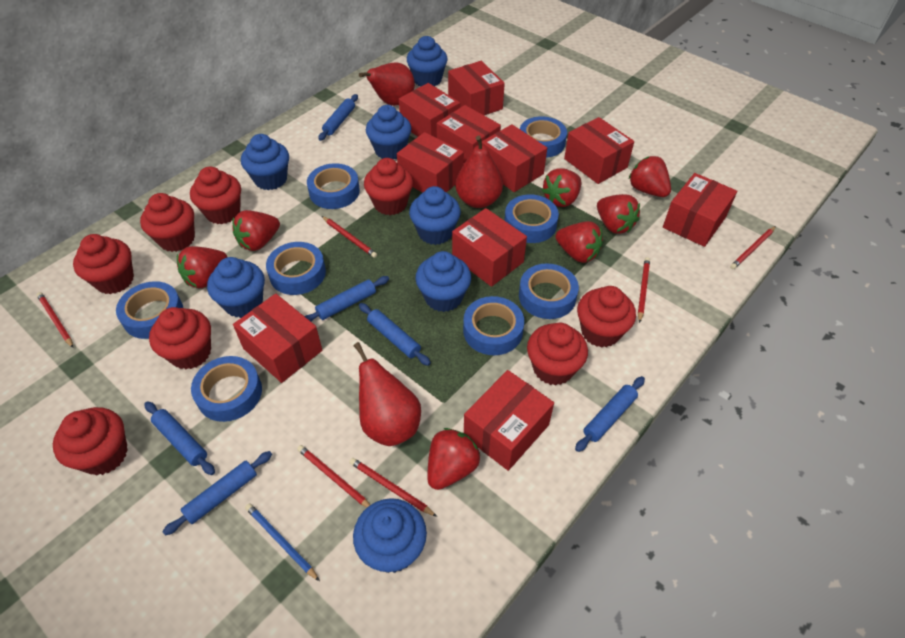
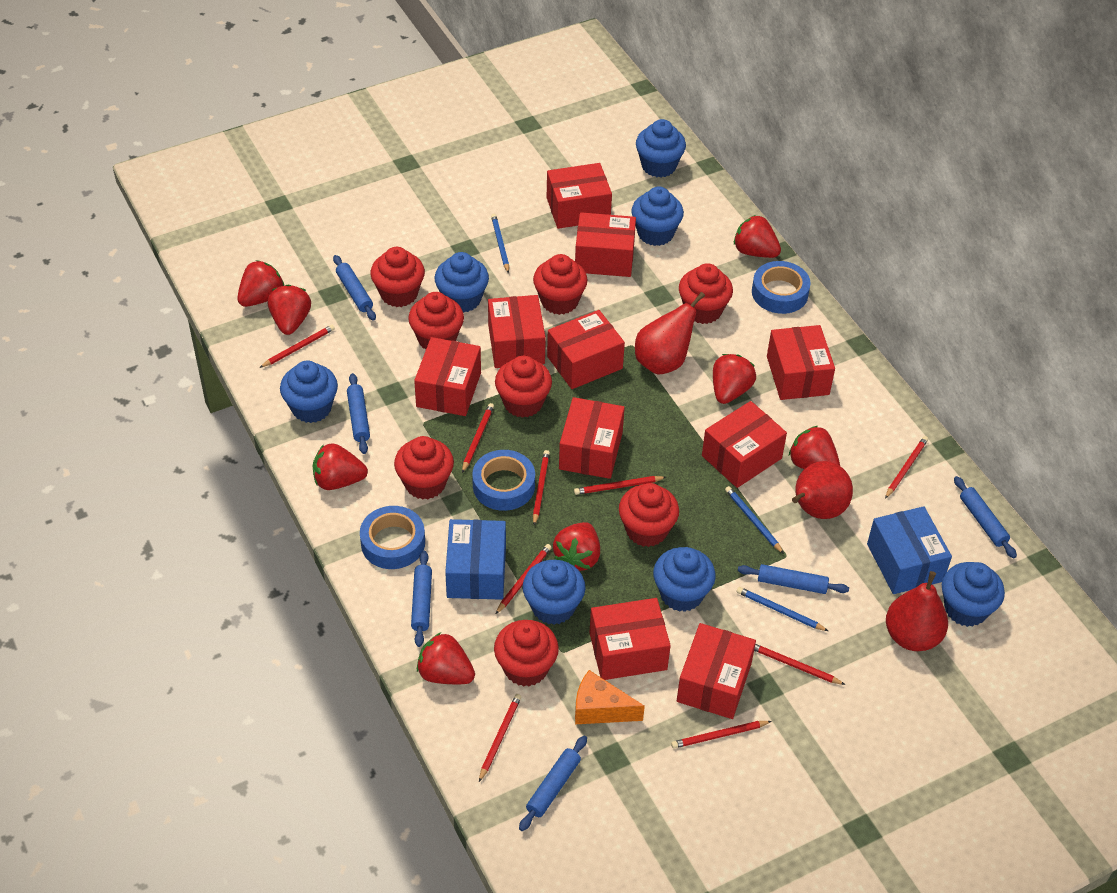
blue box: none = 0 -> [445,519,506,600] [867,506,952,594] = 2
blue pencil: [245,503,320,581] = 1 -> [491,214,509,273] [725,486,784,554] [737,587,828,631] = 3
blue tape: [116,281,183,339] [191,356,262,422] [266,242,326,295] [307,163,360,209] [463,296,524,355] [504,195,559,243] [519,264,579,319] [520,116,567,158] = 8 -> [360,506,425,569] [472,450,535,511] [752,261,811,314] = 3
orange cheese: none = 0 -> [575,670,645,724] = 1
red pencil: [37,292,73,348] [297,445,370,507] [322,216,377,258] [349,458,437,517] [638,257,650,323] [730,226,776,269] = 6 -> [259,325,335,368] [462,403,494,473] [479,694,521,782] [496,544,552,614] [533,450,550,526] [574,476,666,495] [671,721,772,748] [754,644,845,685] [885,436,928,499] = 9
red strawberry: [177,246,227,288] [232,210,280,251] [427,428,481,490] [542,168,581,207] [556,221,603,263] [597,194,640,234] [629,156,671,197] = 7 -> [237,260,284,307] [268,284,311,335] [313,443,368,490] [417,632,475,684] [553,522,600,571] [713,354,756,404] [734,215,781,258] [789,426,840,469] = 8

